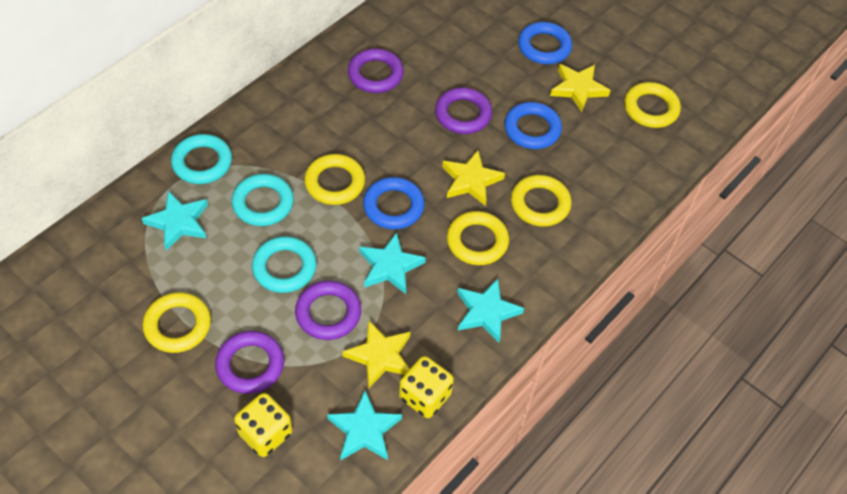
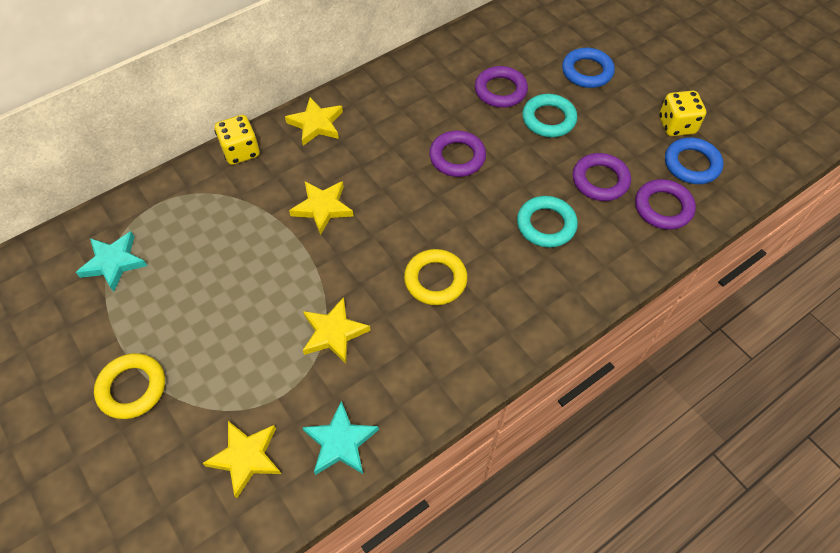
blue ring: [363,177,425,229] [504,102,562,149] [518,22,572,64] = 3 -> [562,48,615,88] [665,137,724,184] = 2
turquoise ring: [171,134,232,184] [231,174,294,226] [252,236,316,293] = 3 -> [517,196,578,248] [522,94,577,137] = 2
turquoise star: [142,191,208,250] [327,390,402,460] [359,232,426,294] [457,278,524,343] = 4 -> [76,231,147,292] [302,401,379,475] = 2
yellow ring: [143,292,211,353] [304,154,365,205] [447,211,509,265] [511,175,572,227] [624,82,681,128] = 5 -> [94,353,165,419] [404,249,468,305] = 2
yellow star: [342,321,410,389] [442,150,505,206] [550,64,611,112] = 3 -> [203,421,281,498] [285,97,343,146] [289,181,353,235] [303,297,371,364] = 4

